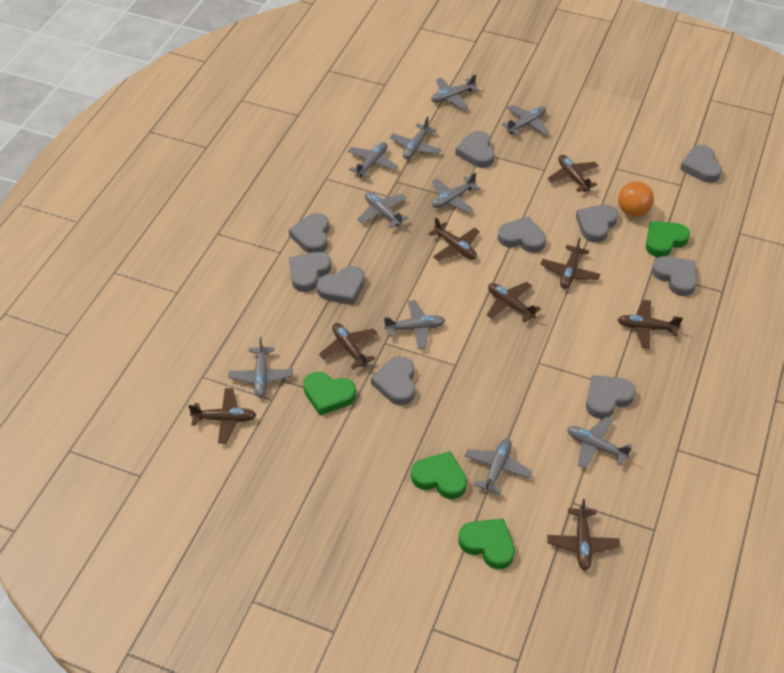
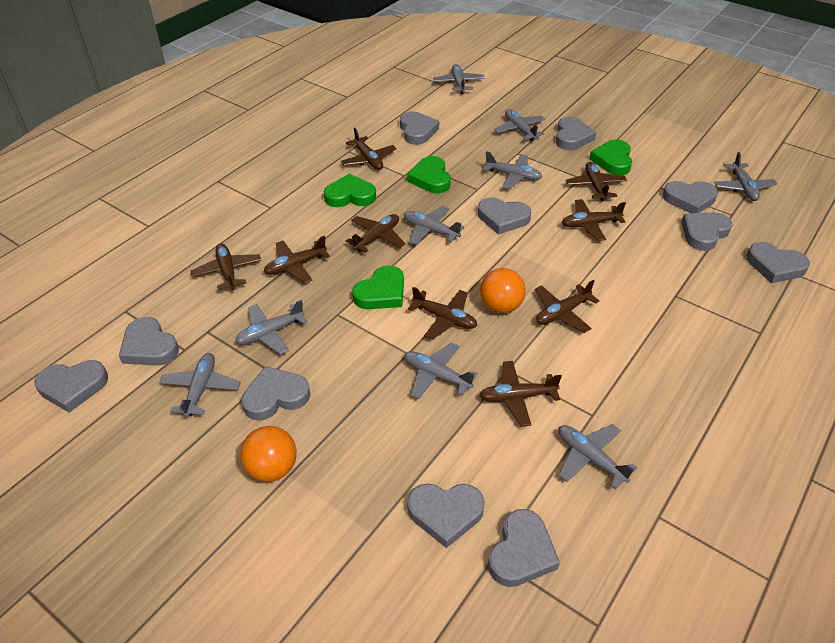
brown plane: [188,388,256,443] [319,323,378,369] [428,218,480,261] [487,282,541,322] [540,237,600,289] [547,155,599,192] [547,499,620,571] [618,300,683,349] = 8 -> [191,243,261,290] [264,236,330,284] [341,128,397,170] [346,214,406,253] [408,287,477,340] [479,361,562,427] [535,280,599,333] [561,199,626,241] [565,162,627,202] = 9
grey heart: [289,213,329,253] [289,252,331,292] [317,266,365,305] [371,356,415,405] [455,131,494,168] [498,216,546,253] [576,204,618,243] [586,375,636,419] [652,256,697,296] [680,145,722,183] = 10 -> [34,360,108,413] [119,317,179,366] [241,366,310,421] [400,111,439,145] [407,483,485,548] [478,198,531,235] [488,509,560,587] [556,117,597,150] [663,181,718,213] [681,212,732,251] [746,242,810,283] = 11
grey plane: [228,337,293,397] [348,142,398,178] [357,192,409,228] [384,300,445,349] [390,116,442,159] [431,74,479,109] [432,172,481,213] [465,438,532,494] [502,105,549,135] [567,417,632,469] = 10 -> [159,353,241,418] [235,300,308,355] [404,206,464,245] [404,342,478,399] [433,64,485,94] [483,151,542,189] [494,109,545,142] [558,424,637,489] [714,152,777,201] = 9
orange ball: [618,181,654,217] = 1 -> [240,426,297,482] [480,268,526,313] = 2

